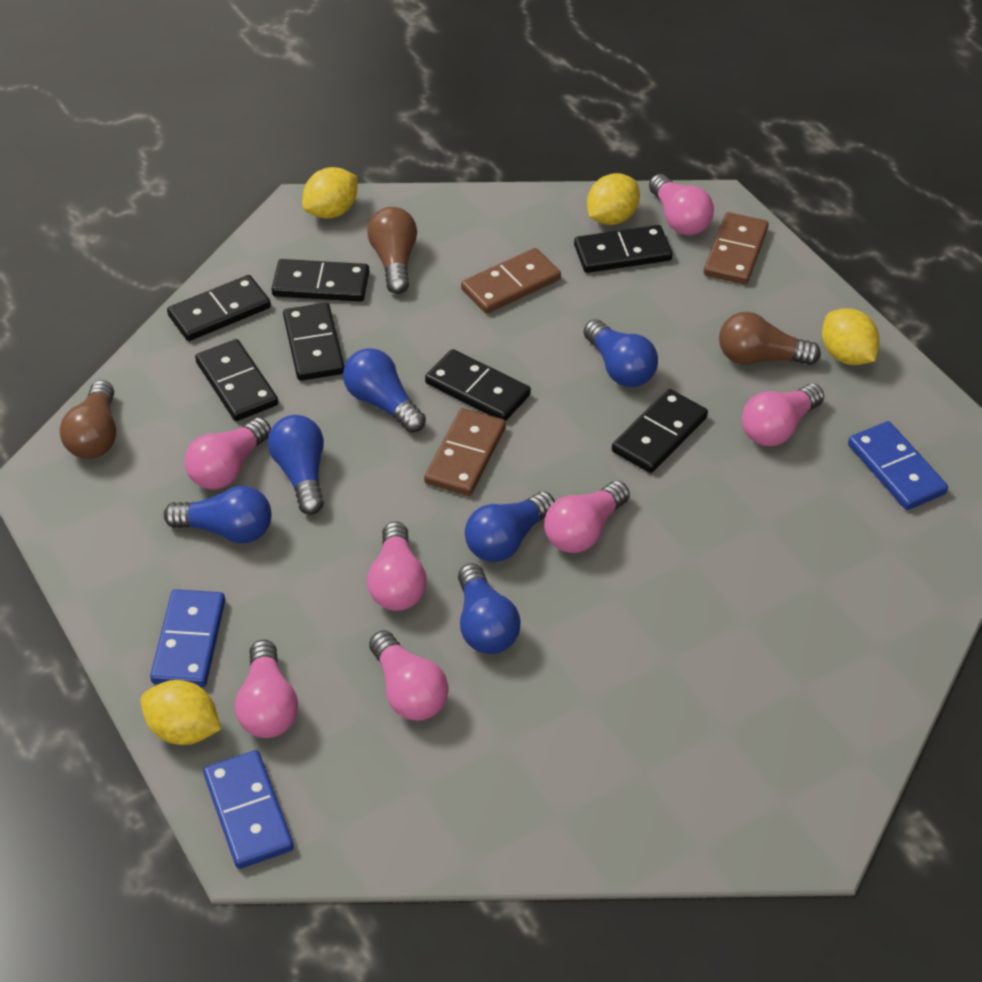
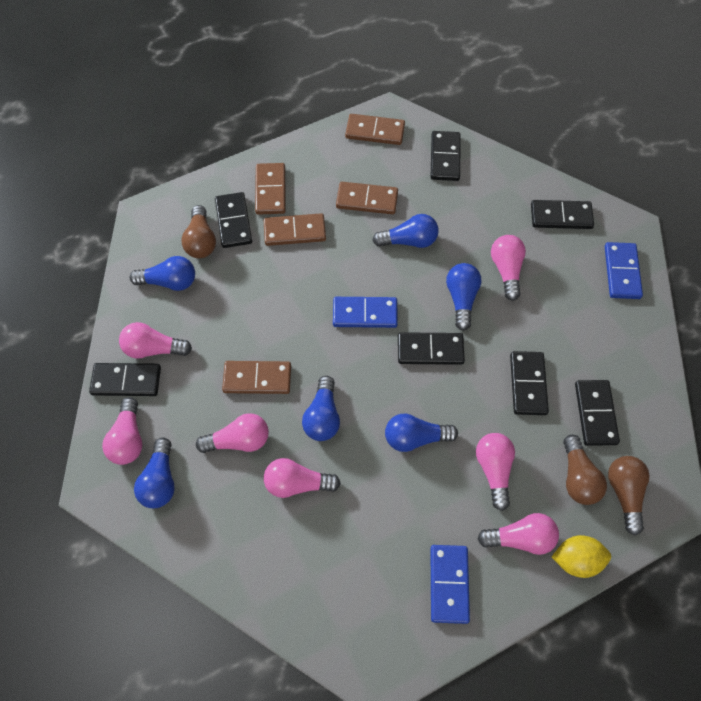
brown domino: [424,408,506,496] [461,248,561,314] [704,212,769,284] = 3 -> [222,361,291,394] [255,163,286,215] [264,213,326,246] [336,182,398,214] [345,114,405,145] = 5
yellow lemon: [141,680,221,745] [302,167,358,219] [587,173,640,225] [822,308,880,365] = 4 -> [552,535,611,578] = 1

